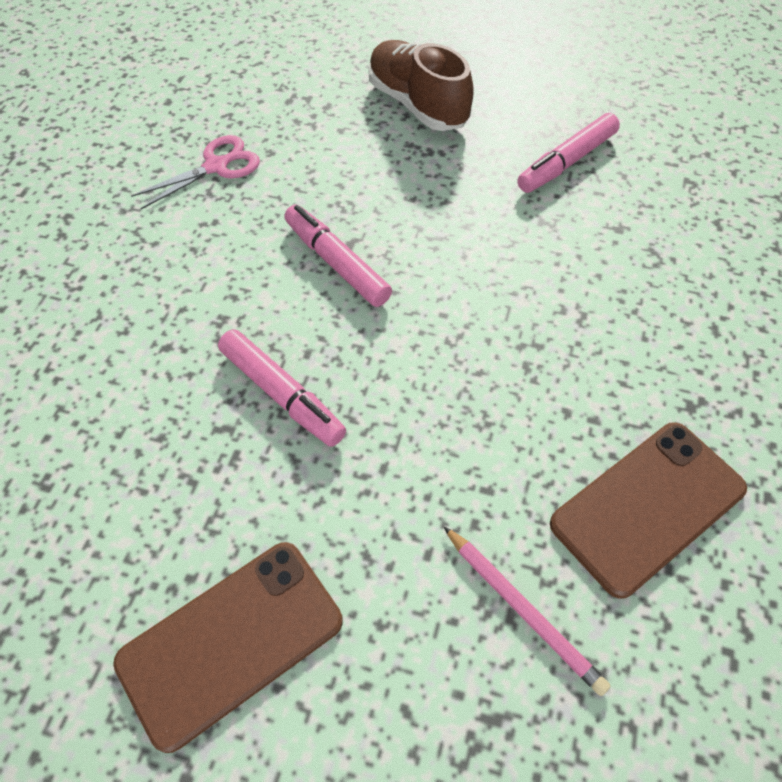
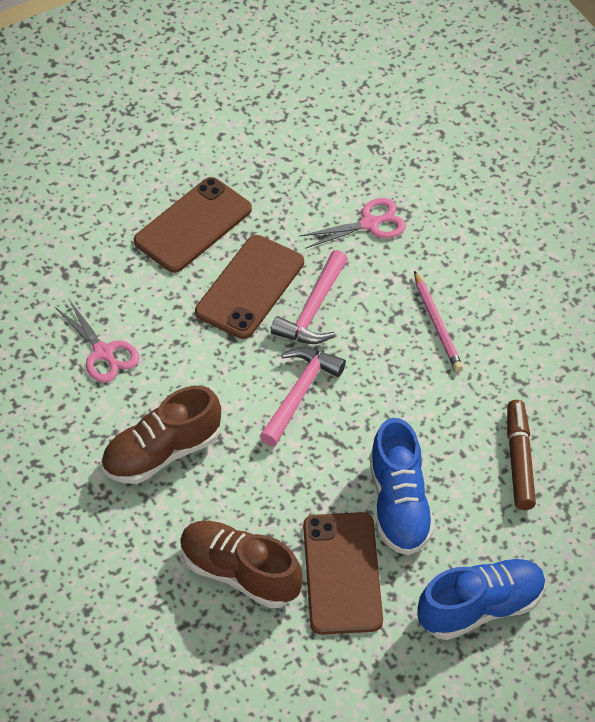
blue shoe: none = 0 -> [370,418,435,555] [417,559,546,640] = 2
brown marker: none = 0 -> [507,400,536,510] = 1
brown phone: [113,542,343,753] [550,422,747,599] = 2 -> [134,177,252,273] [195,235,304,339] [303,512,383,635] = 3
brown shoe: [368,40,474,131] = 1 -> [101,386,221,484] [180,521,303,608] = 2
pink hammer: none = 0 -> [260,347,346,446] [271,250,348,344] = 2
pink marker: [218,329,346,447] [284,205,392,307] [517,113,620,193] = 3 -> none = 0
pink scissors: [131,135,260,209] = 1 -> [55,298,139,383] [300,198,406,249] = 2

